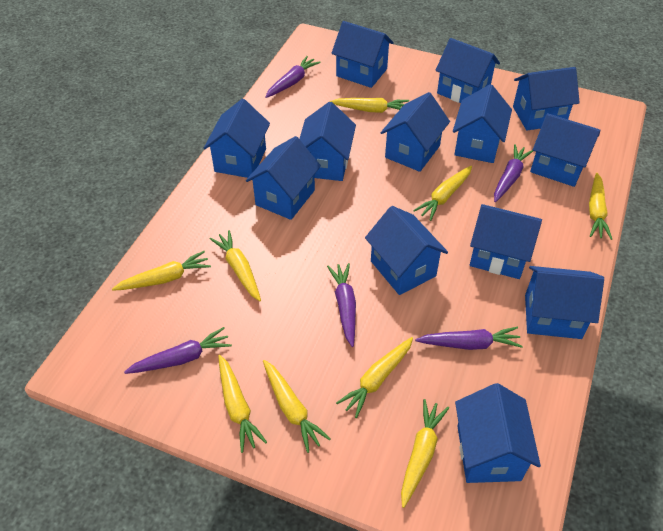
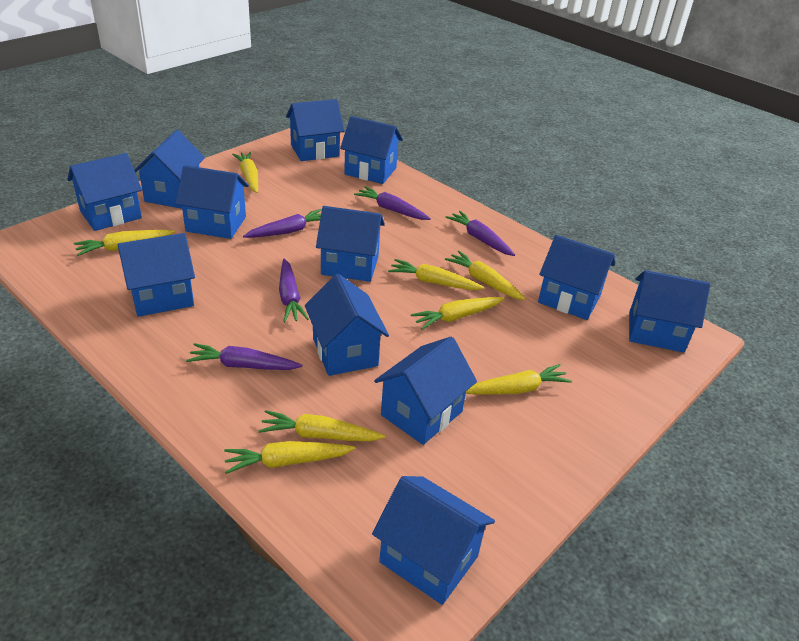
blue house: [204,99,270,178] [246,136,321,220] [299,102,356,181] [332,21,394,88] [365,206,448,295] [381,92,450,172] [435,38,500,103] [453,84,512,163] [455,383,541,483] [470,204,542,279] [513,67,580,130] [525,266,604,339] [530,113,600,187] = 13 -> [67,153,142,231] [118,233,195,317] [134,130,205,209] [175,165,249,239] [286,99,344,161] [305,274,389,376] [316,206,385,282] [340,116,403,184] [372,476,495,605] [374,336,477,445] [538,235,615,320] [629,270,710,353] = 12
yellow carrot: [112,251,211,291] [210,230,261,301] [218,355,267,453] [263,360,331,453] [329,98,409,113] [336,337,413,418] [401,399,449,508] [413,166,472,221] [589,173,612,240] = 9 -> [74,230,175,256] [224,441,356,474] [232,152,258,193] [258,410,385,441] [388,259,485,290] [411,297,505,330] [445,251,526,300] [466,364,572,394] = 8

